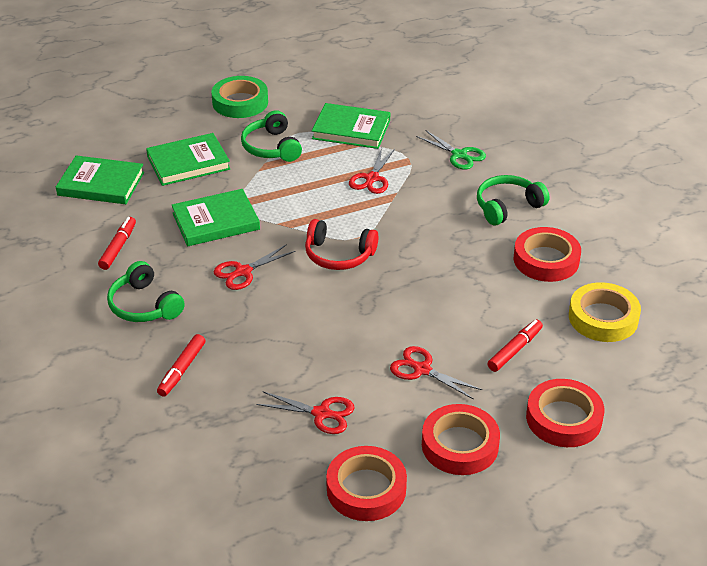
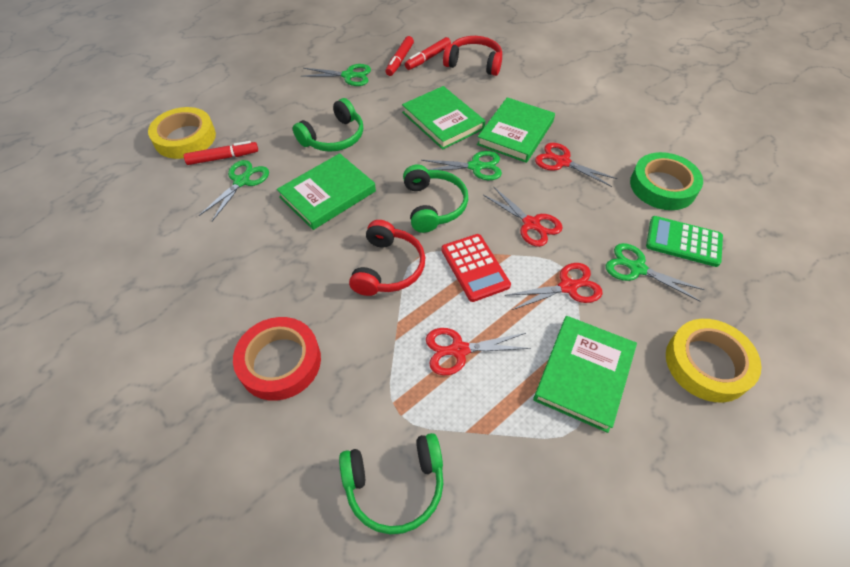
green calculator: none = 0 -> [646,216,723,267] = 1
green scissors: [416,130,486,170] = 1 -> [199,160,269,221] [301,64,371,86] [421,151,502,180] [606,243,705,301] = 4
red calculator: none = 0 -> [441,234,511,302] = 1
red headphones: [305,219,379,270] = 1 -> [349,220,425,296] [443,36,502,76] = 2
red tape: [326,446,407,521] [422,404,500,475] [514,227,581,282] [526,379,604,447] = 4 -> [233,317,321,401] = 1
yellow tape: [569,282,641,342] = 1 -> [148,107,216,159] [666,319,762,403] = 2

